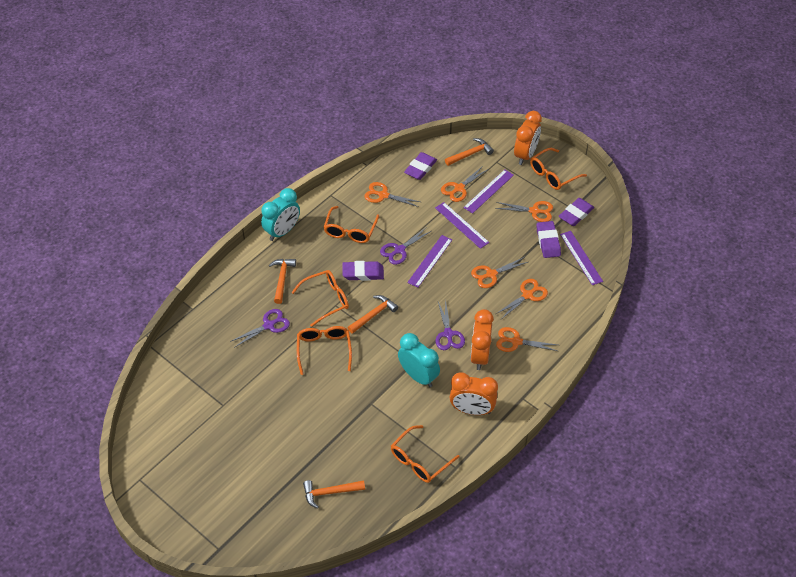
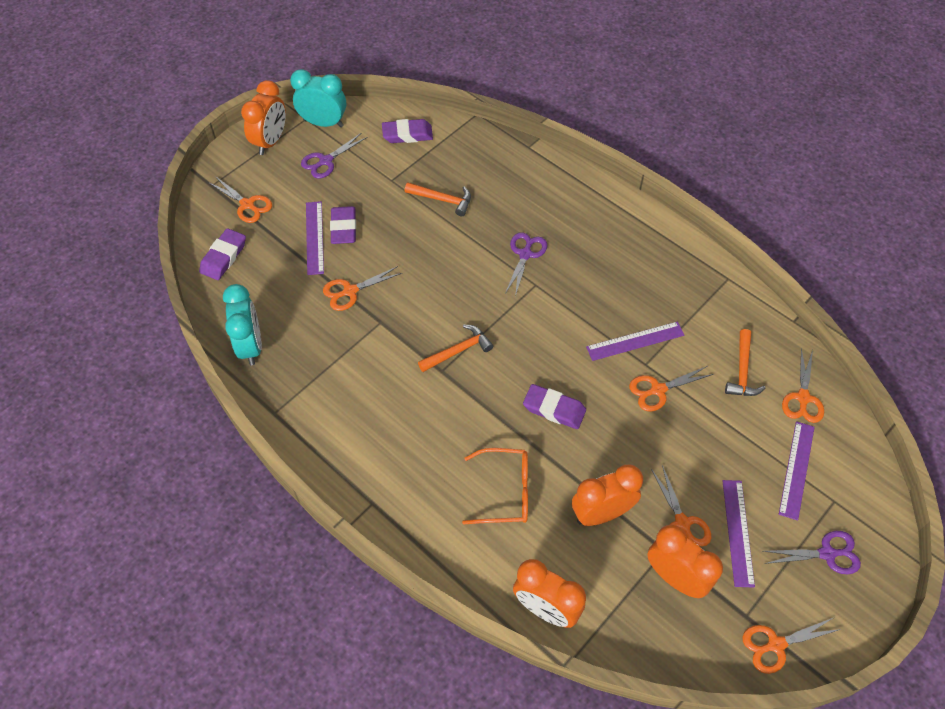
orange clock: [450,373,498,415] [470,309,494,370] [514,111,542,165] = 3 -> [241,80,286,155] [513,559,586,628] [572,464,643,526] [648,525,723,598] = 4
orange glasses: [292,270,349,327] [297,326,352,375] [324,206,379,243] [391,425,460,483] [530,148,587,190] = 5 -> [462,448,528,525] = 1
orange hammer: [269,259,296,304] [303,480,365,509] [347,295,398,334] [445,138,494,166] = 4 -> [405,182,471,216] [418,324,493,372] [725,329,766,396] = 3

